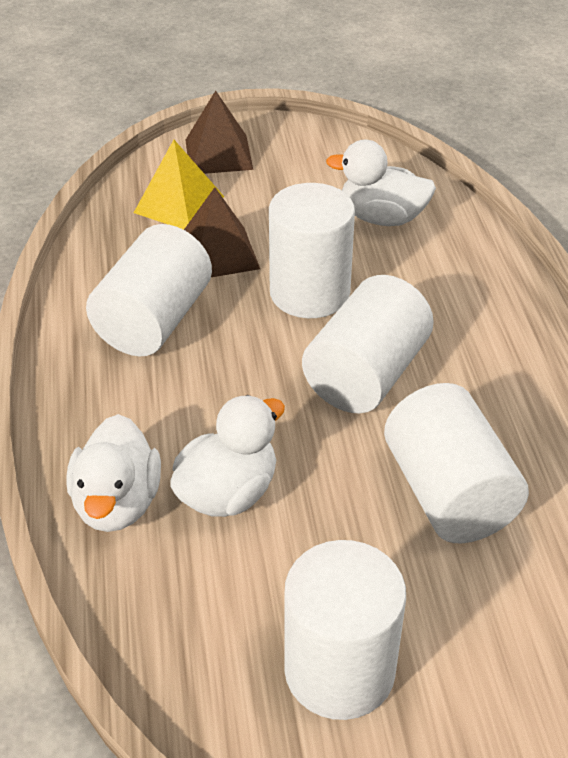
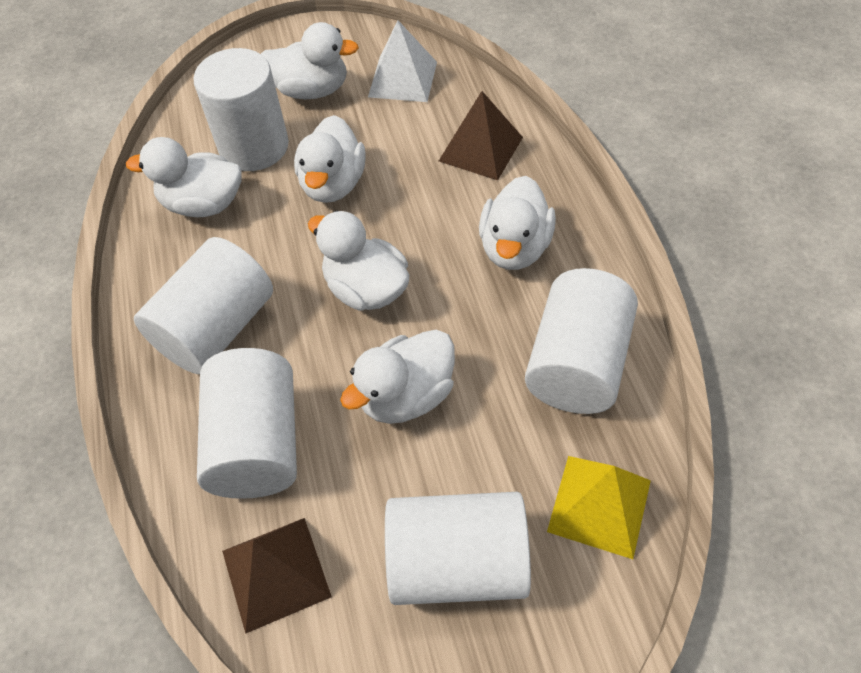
white duck: [66,414,161,532] [170,395,285,517] [326,140,436,226] = 3 -> [126,137,242,217] [261,22,359,99] [294,115,366,203] [308,211,409,311] [340,330,455,424] [479,176,556,270] = 6
white pyramid: none = 0 -> [368,20,437,102] = 1

